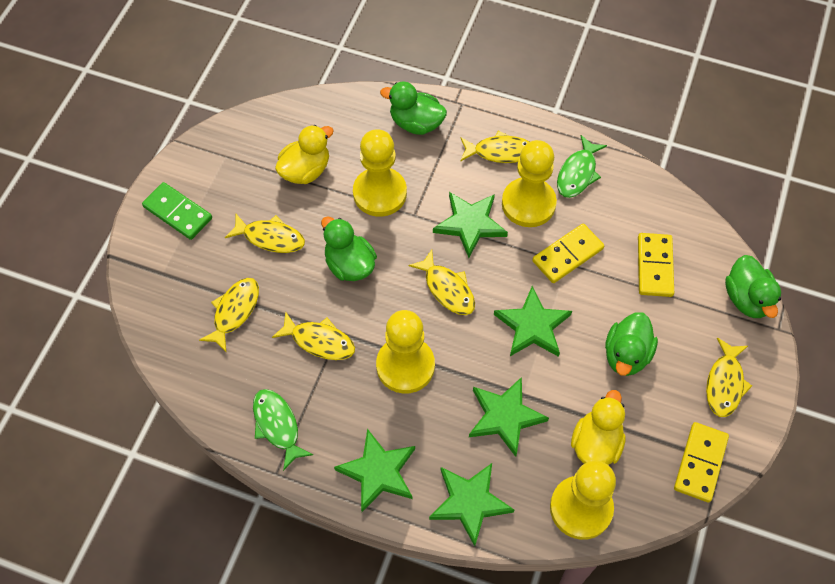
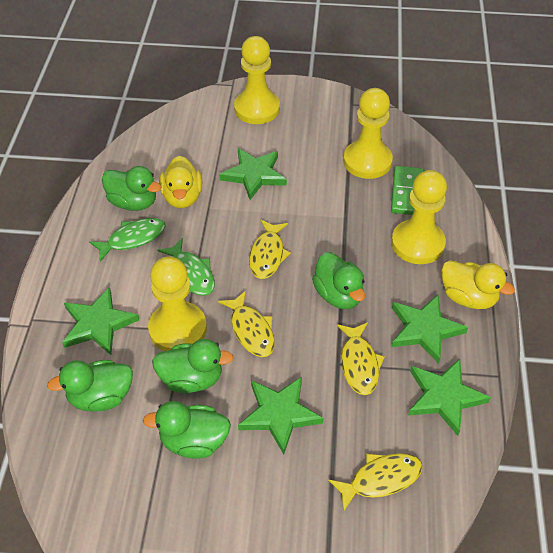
green duck: [321,216,377,281] [380,81,447,135] [605,312,658,376] [725,255,781,318] = 4 -> [47,360,133,412] [102,166,161,211] [143,401,231,459] [152,339,233,393] [312,252,365,309] = 5
yellow domino: [532,224,604,283] [638,233,674,297] [674,422,729,502] = 3 -> none = 0
yellow fish: [199,278,259,353] [225,214,305,253] [272,311,355,360] [408,250,475,315] [460,131,530,163] [706,338,752,417] = 6 -> [218,291,275,357] [249,220,291,279] [328,453,423,512] [337,322,385,395] = 4

